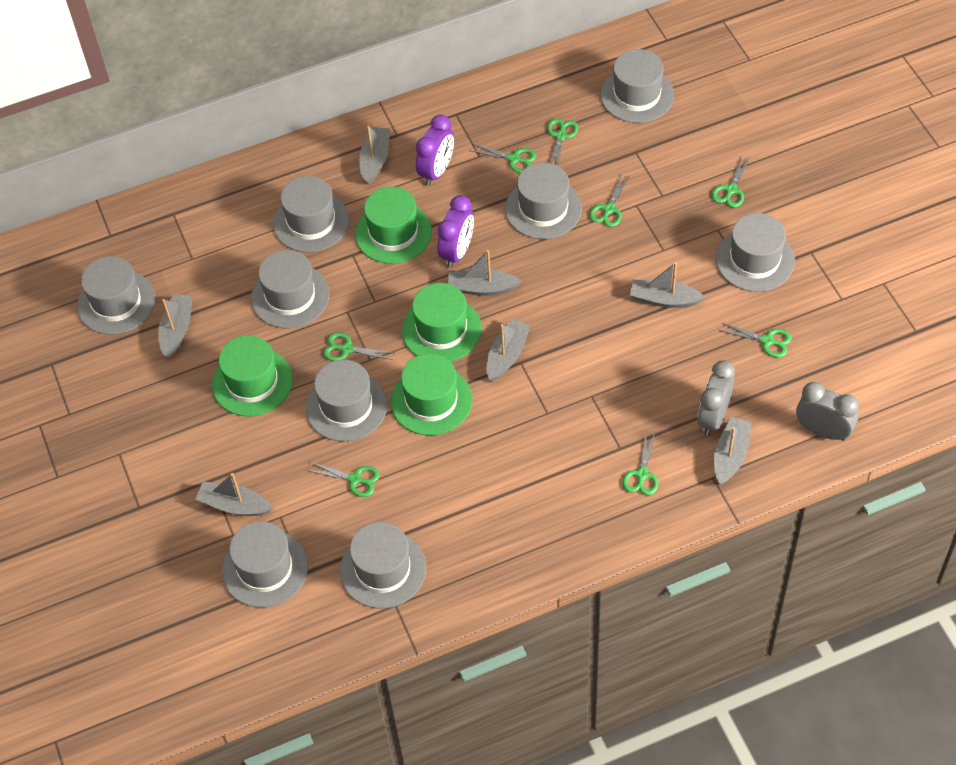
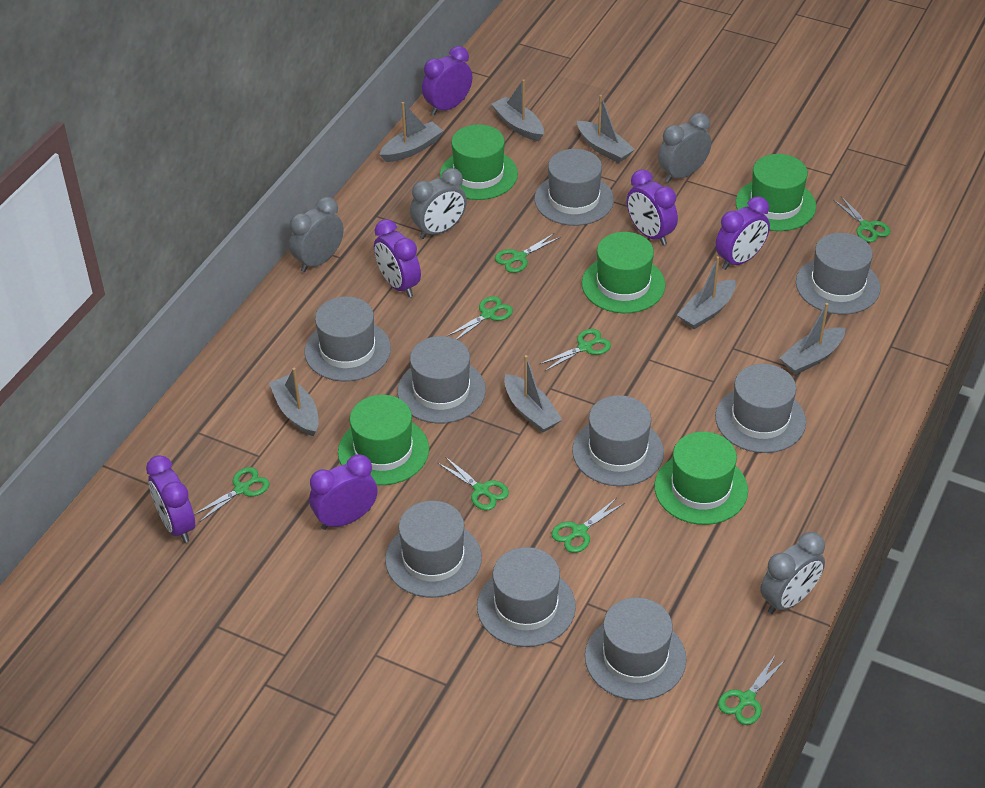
green hat: [212,335,293,417] [355,187,432,264] [391,354,472,436] [402,283,482,362] = 4 -> [338,395,429,485] [440,124,518,200] [582,232,666,313] [654,432,748,525] [736,154,816,231] = 5
grey clock: [697,360,735,435] [796,382,859,441] = 2 -> [289,197,343,272] [410,168,467,239] [658,113,711,183] [760,532,825,614] = 4
purple clock: [416,115,454,186] [438,195,474,268] = 2 -> [146,455,195,543] [309,454,377,530] [374,219,421,297] [422,46,472,115] [627,169,678,245] [715,196,770,270] = 6

